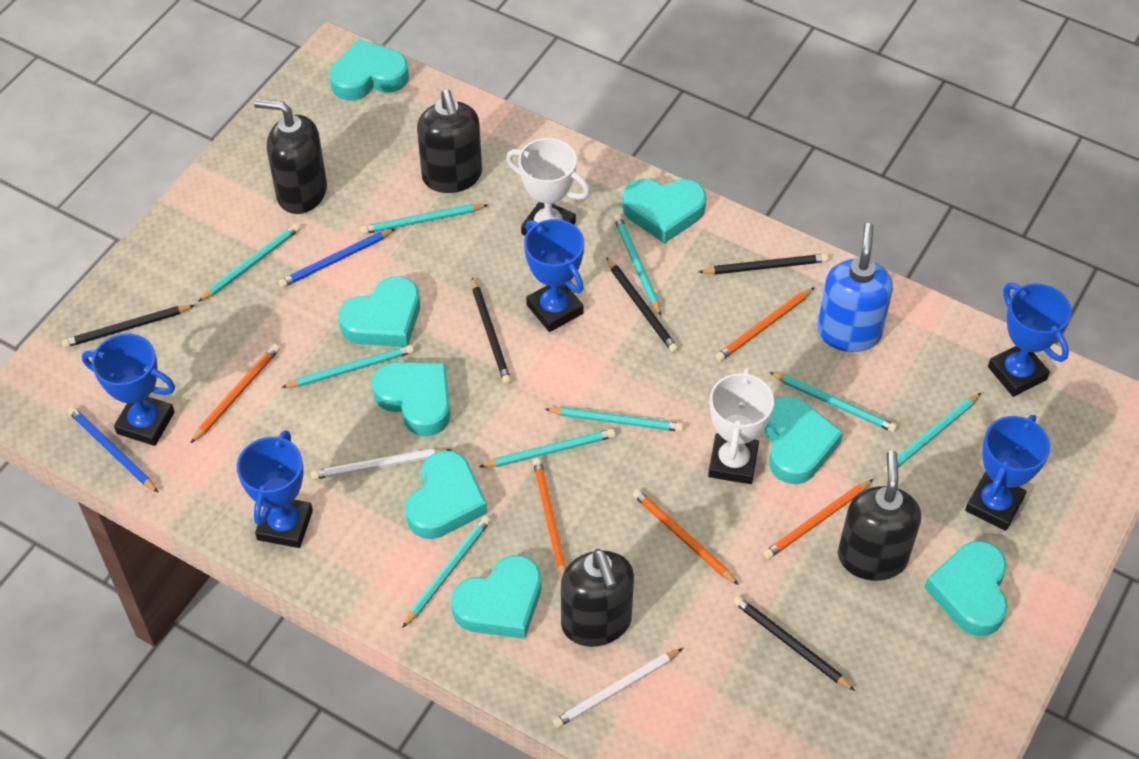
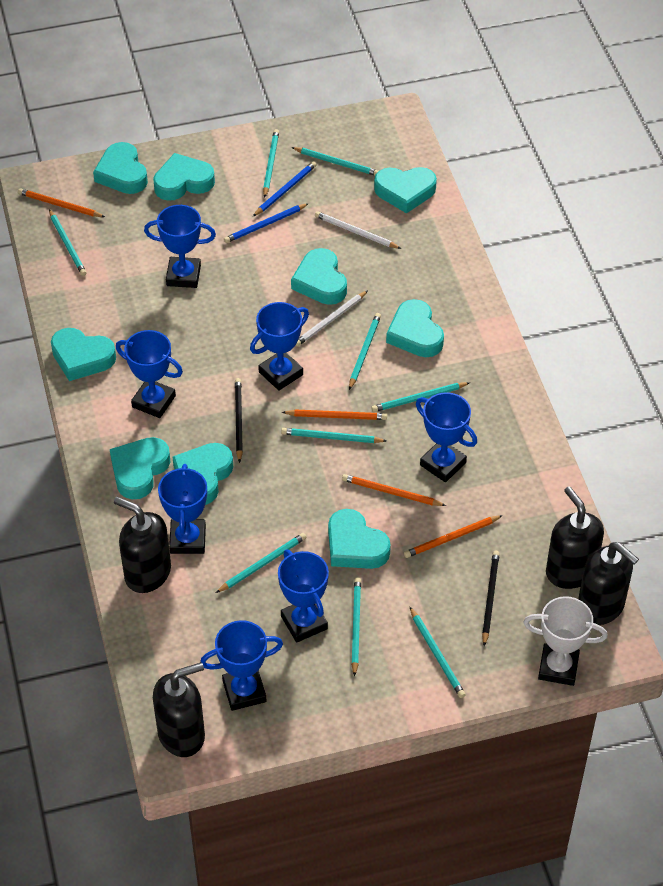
black pencil: [62,305,195,348] [472,277,511,384] [606,257,678,353] [699,254,828,274] [733,596,855,691] = 5 -> [235,378,243,463] [482,550,500,646] = 2
blue soap dispenser: [817,223,893,352] = 1 -> none = 0
blue trophy: [82,334,175,446] [237,430,313,548] [524,219,584,332] [965,415,1050,531] [988,283,1072,397] = 5 -> [116,330,183,418] [144,205,216,288] [158,464,207,554] [200,620,283,711] [250,302,309,391] [278,549,329,643] [416,392,477,482] = 7
orange pencil: [191,344,280,443] [533,458,567,577] [633,489,739,585] [715,287,815,361] [763,479,873,559] = 5 -> [18,188,105,217] [282,409,387,420] [342,474,446,506] [404,515,503,558] = 4
turquoise heart: [330,39,409,101] [339,276,420,347] [372,362,451,436] [405,450,487,539] [451,555,541,639] [622,179,707,244] [765,397,843,484] [924,541,1008,636] = 8 -> [51,328,116,381] [93,142,148,194] [110,437,170,499] [153,153,215,201] [172,443,233,505] [291,248,347,305] [328,509,391,569] [374,167,437,213] [386,299,444,357] = 9
white trophy: [506,138,590,236] [708,368,774,484] = 2 -> [523,596,608,686] = 1

